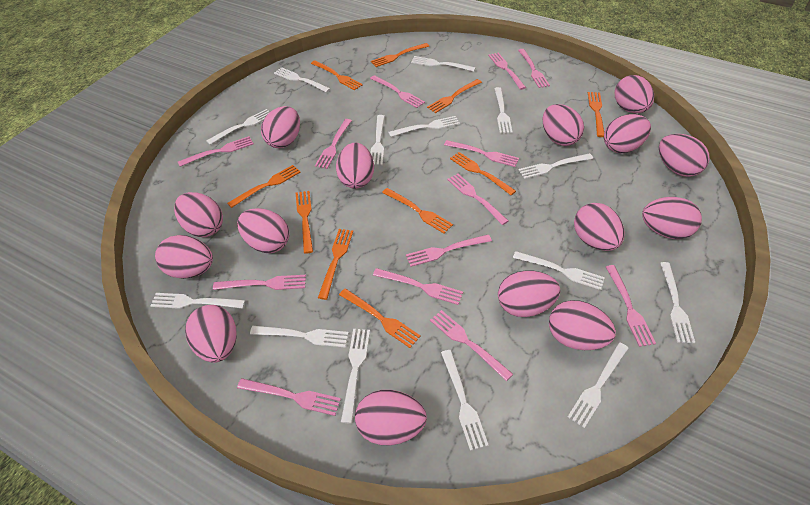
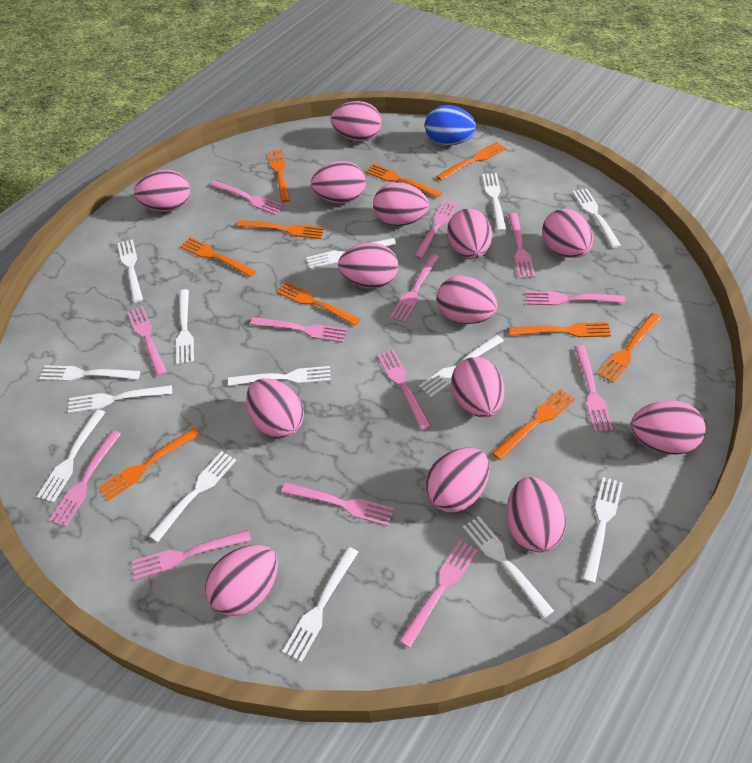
blue egg: none = 0 -> [425,105,476,146] = 1
pink egg: [155,235,213,279] [174,192,223,237] [185,305,237,363] [237,208,289,253] [261,106,300,148] [336,143,374,189] [355,390,427,445] [498,270,560,317] [543,104,584,146] [549,300,616,350] [574,203,625,251] [604,114,651,153] [615,75,654,113] [642,197,702,239] [659,134,710,177] = 15 -> [134,170,190,212] [205,545,278,616] [246,378,304,438] [311,161,366,203] [331,101,381,142] [338,243,398,288] [373,183,429,226] [425,448,489,512] [437,276,498,324] [447,209,492,259] [451,357,504,418] [506,477,566,552] [542,209,593,258] [631,400,706,455] = 14

